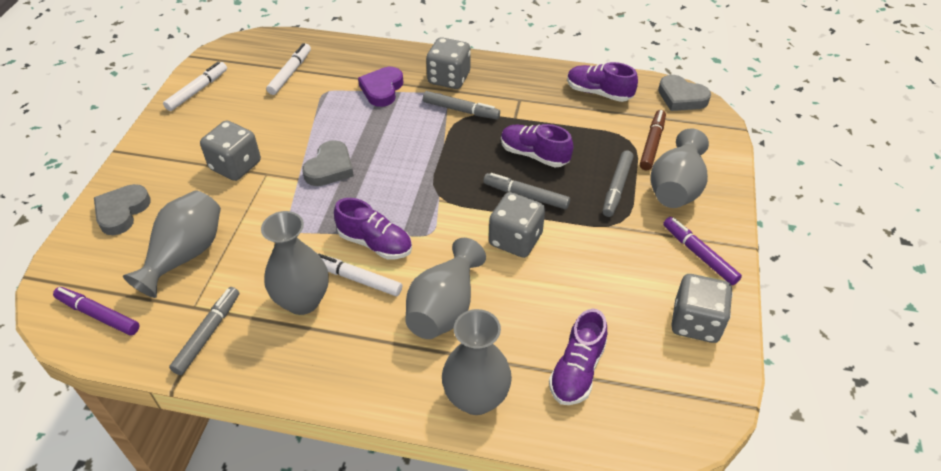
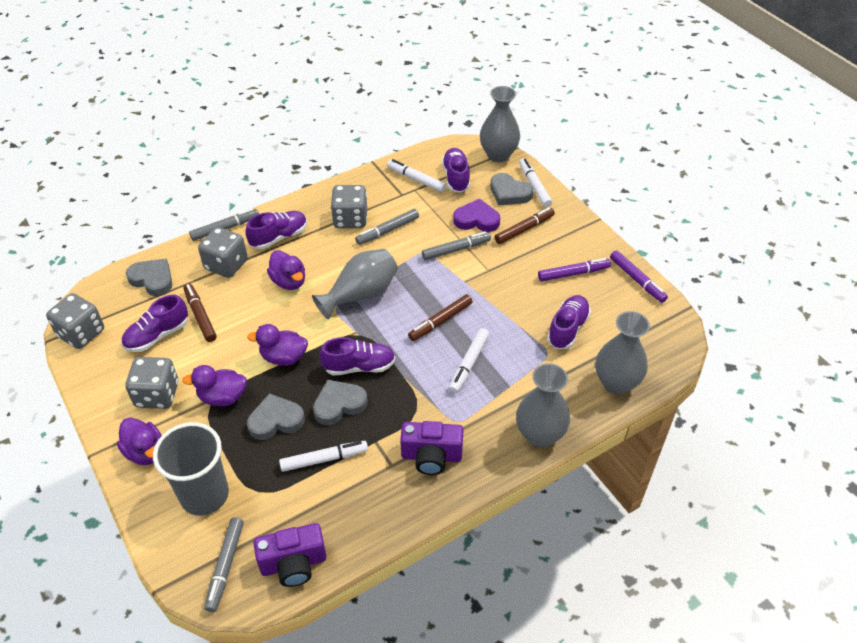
brown marker: [640,110,666,170] = 1 -> [183,283,217,342] [408,294,472,341] [495,207,555,244] = 3
grey cup: none = 0 -> [153,422,229,516] = 1
grey heart: [94,184,151,235] [302,140,354,186] [658,75,711,111] = 3 -> [126,259,172,296] [247,393,305,440] [313,380,368,425] [490,173,533,205] = 4
grey vase: [123,191,221,298] [261,211,329,315] [405,238,486,339] [442,309,512,415] [650,128,709,208] = 5 -> [312,249,398,319] [480,86,520,162] [516,363,570,448] [595,311,650,395] = 4
purple camera: none = 0 -> [253,523,327,587] [400,421,464,475] = 2
purple duck: none = 0 -> [117,418,162,465] [182,365,247,406] [247,324,308,366] [267,250,305,290] = 4
purple shoe: [334,198,412,259] [501,124,574,167] [549,309,607,405] [567,62,638,102] = 4 -> [121,295,188,352] [245,211,307,249] [319,337,395,376] [442,148,470,193] [547,295,591,349] = 5
white marker: [163,62,227,111] [266,43,311,95] [317,253,402,296] = 3 -> [279,441,368,472] [387,159,446,192] [449,328,489,393] [519,158,552,207] = 4

